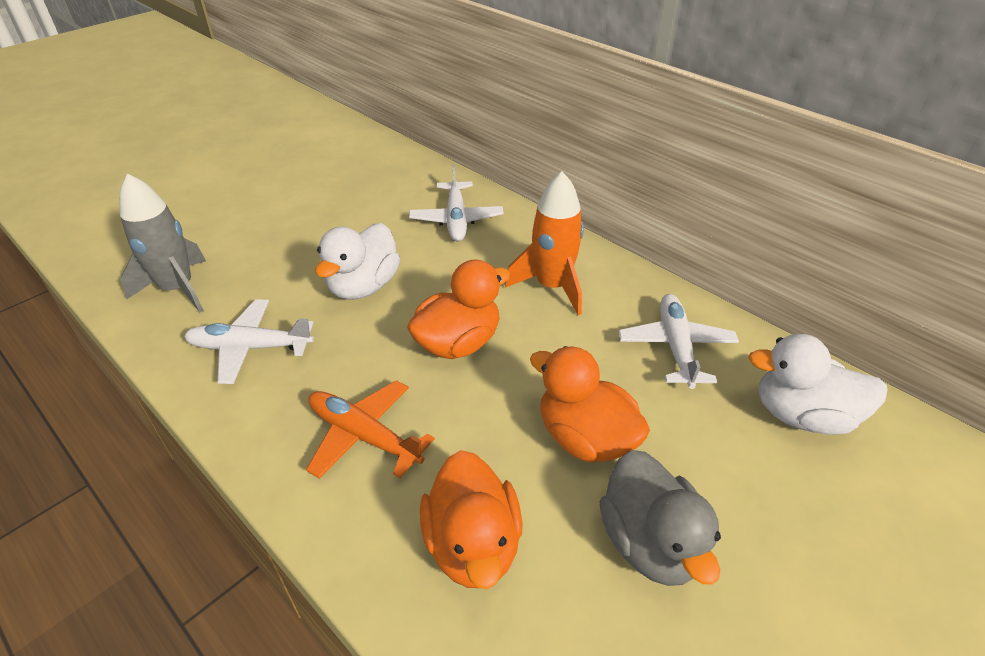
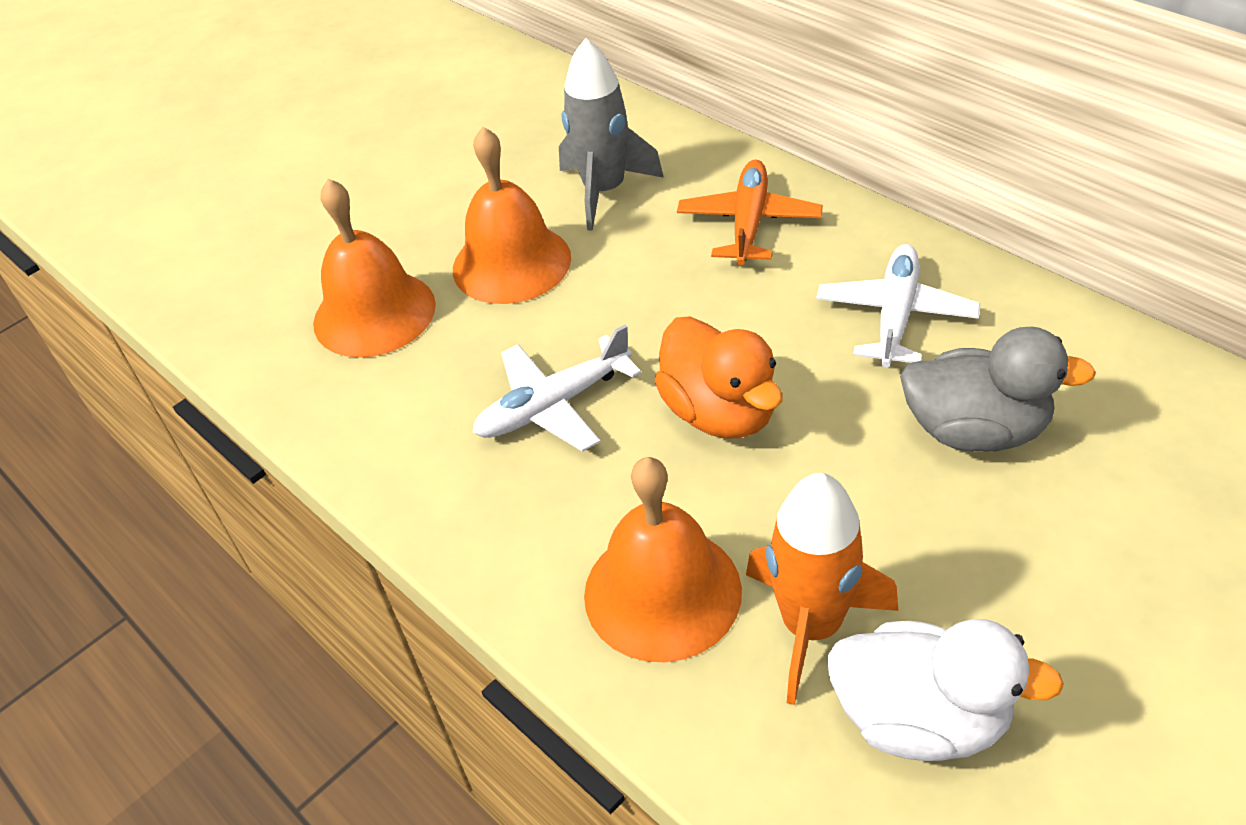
orange bell: none = 0 -> [313,179,436,358] [453,127,571,304] [584,457,742,663] = 3
orange duck: [407,259,510,359] [420,450,522,589] [530,346,650,462] = 3 -> [654,316,782,439] = 1
white duck: [315,223,400,300] [748,334,888,435] = 2 -> [827,619,1064,761] = 1
white plane: [184,299,314,384] [409,164,504,241] [618,294,739,389] = 3 -> [472,325,642,452] [816,244,980,368] = 2

